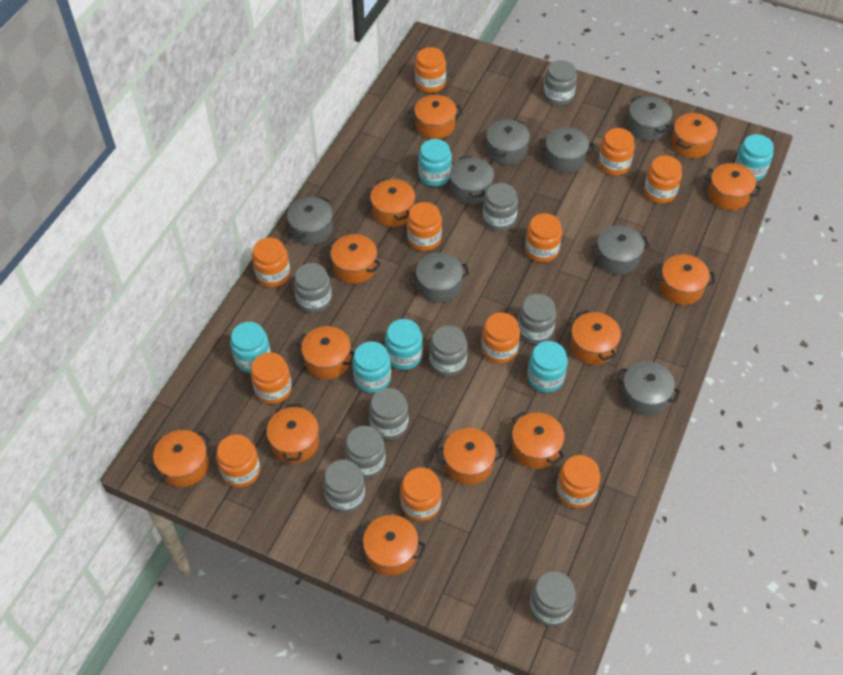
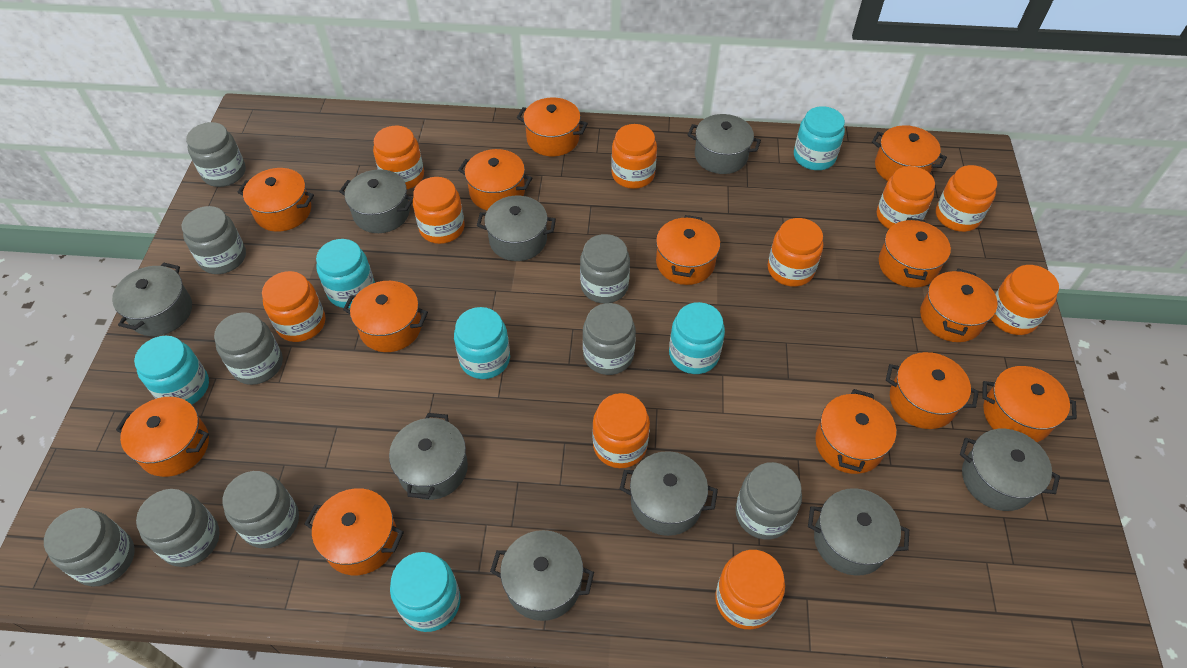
grey pot: [287,196,333,245] [410,253,469,303] [450,156,494,204] [486,119,530,165] [540,127,594,173] [591,225,650,275] [617,361,681,416] [628,96,672,141] = 8 -> [112,262,192,336] [339,169,413,233] [389,413,468,500] [477,196,556,261] [490,530,594,621] [620,451,718,536] [688,114,761,174] [808,488,909,576] [960,429,1060,511] = 9
orange jar: [216,434,260,488] [251,352,292,404] [252,237,290,287] [400,468,441,521] [407,202,442,251] [415,47,446,93] [481,312,520,363] [525,213,562,262] [556,455,600,508] [598,128,635,175] [644,156,682,203] = 11 -> [262,271,325,342] [373,126,424,189] [413,177,465,244] [593,393,650,468] [611,124,657,189] [715,550,785,629] [768,218,823,287] [877,166,935,229] [936,165,997,232] [991,265,1059,335] = 10

